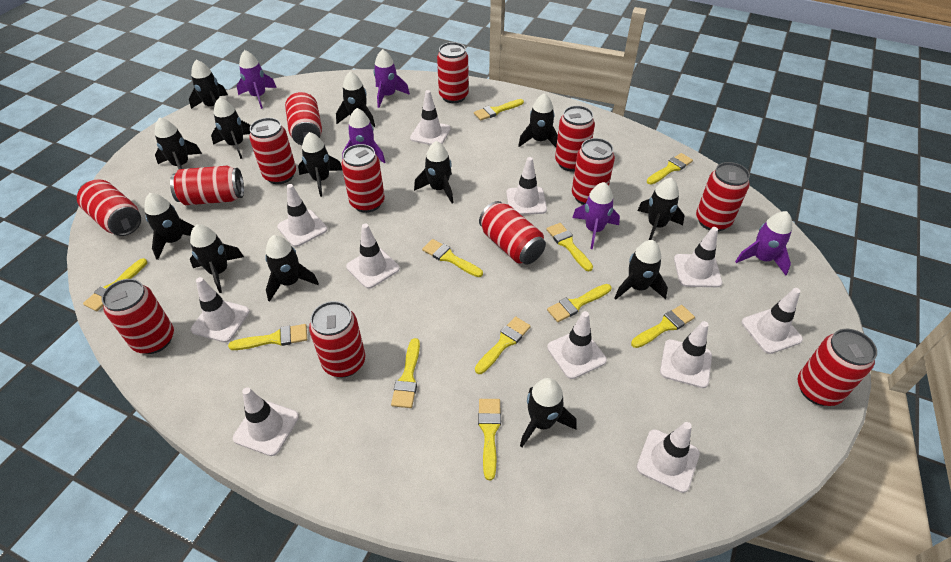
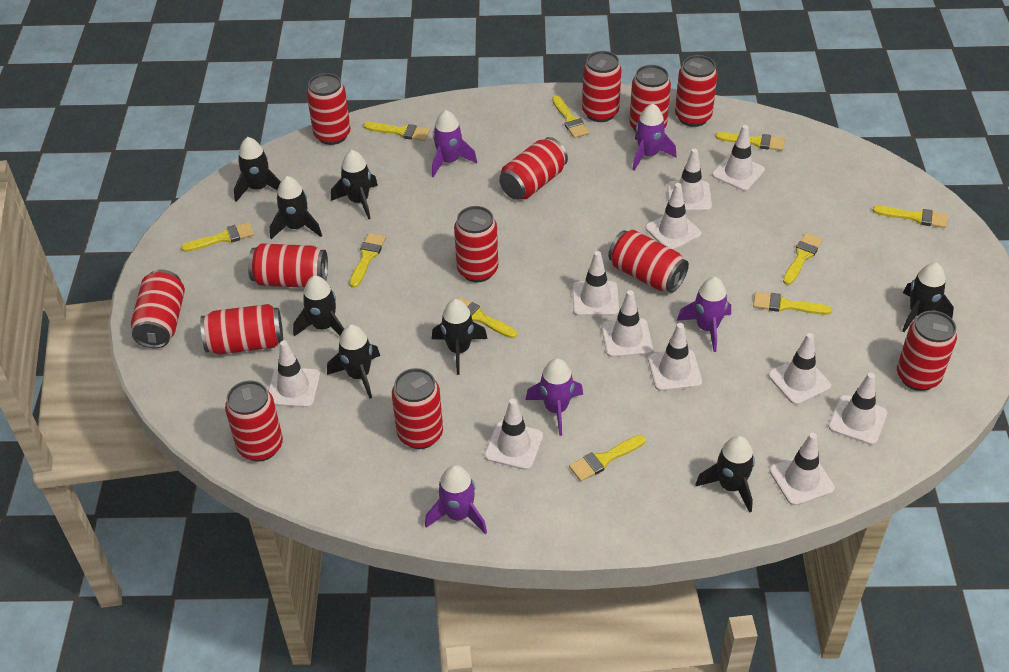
black rocket: [144,193,194,260] [155,117,202,169] [189,60,228,109] [190,224,244,293] [211,97,251,159] [265,235,319,302] [298,132,342,197] [336,71,375,127] [414,141,454,203] [518,93,558,147] [520,378,577,447] [615,240,668,299] [637,178,685,240] = 13 -> [234,137,281,202] [270,176,322,239] [293,276,344,336] [327,325,380,399] [331,150,378,219] [432,299,488,375] [695,436,755,513] [902,262,954,332] = 8
yellow brush: [83,258,147,311] [228,324,307,350] [391,338,420,408] [422,239,483,277] [474,99,524,121] [475,316,531,374] [478,399,501,480] [546,223,593,271] [547,284,611,322] [631,305,695,348] [647,153,693,185] = 11 -> [181,222,254,252] [350,233,386,288] [363,122,430,141] [457,297,517,338] [552,96,589,138] [569,435,646,481] [715,132,785,151] [753,292,832,315] [783,233,823,285] [873,206,947,228] = 10

